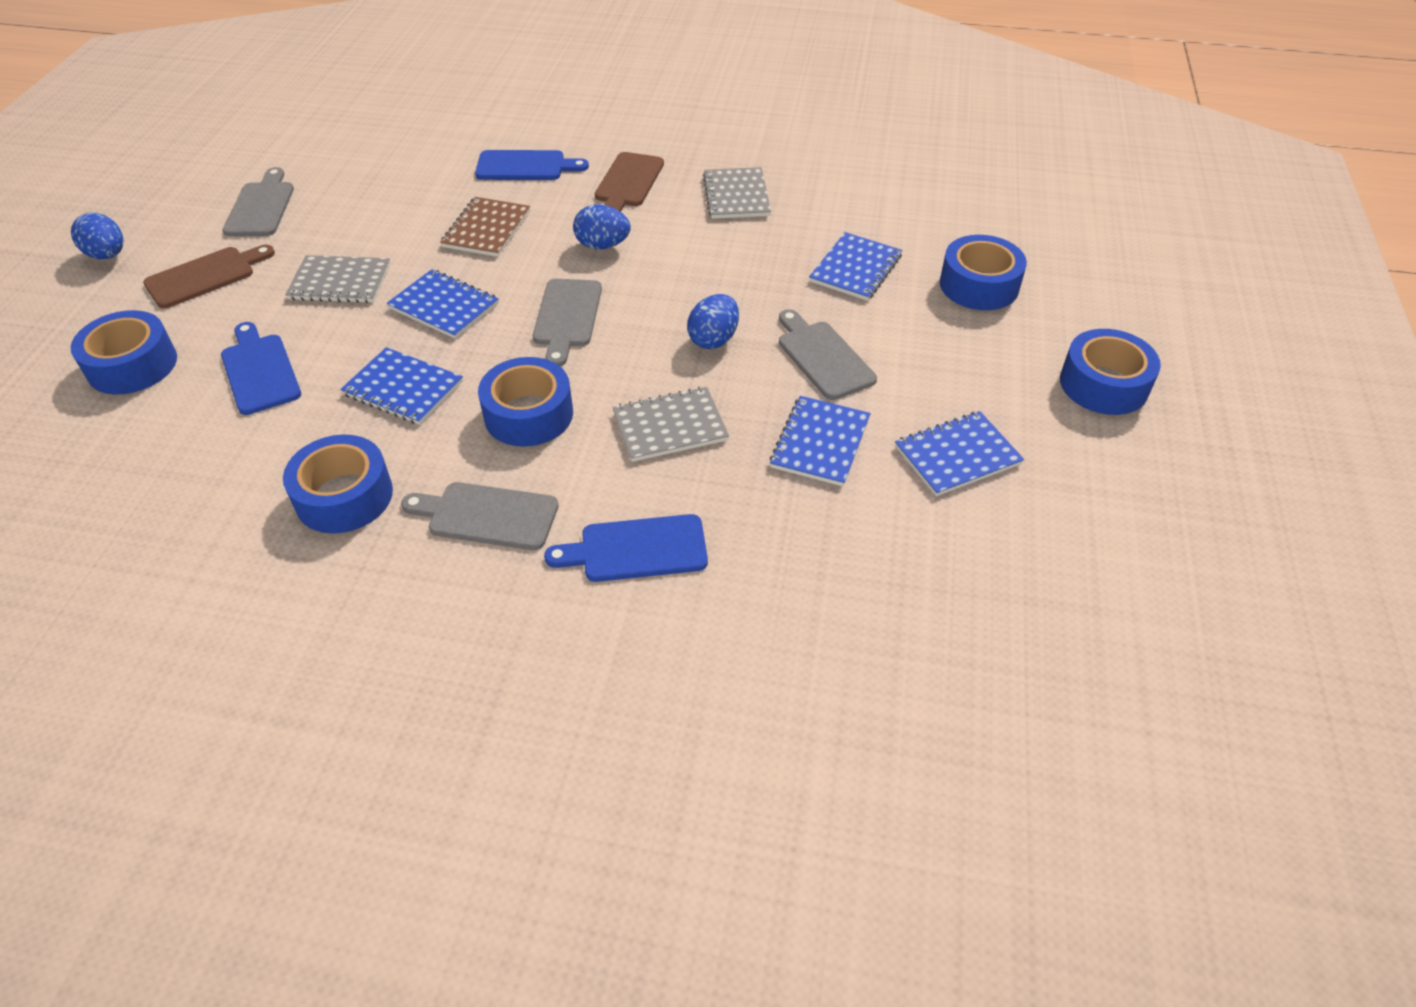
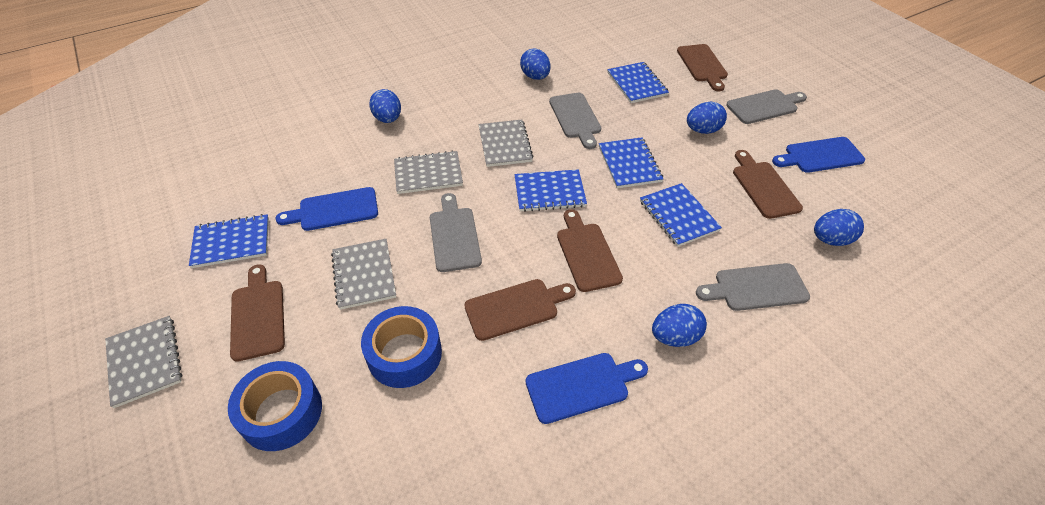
blue egg: [71,213,123,259] [573,205,631,249] [687,294,739,349] = 3 -> [369,89,401,123] [520,48,551,80] [652,304,707,347] [687,102,727,134] [814,209,864,246] = 5
blue tape: [70,310,177,395] [283,434,393,533] [478,357,573,447] [940,235,1027,310] [1060,329,1161,415] = 5 -> [228,361,322,451] [361,306,442,388] = 2
brown cutting board: [143,245,275,309] [595,152,664,212] = 2 -> [230,264,285,362] [464,279,576,341] [557,209,623,292] [677,44,728,91] [733,150,803,219] = 5
brown notebook: [440,197,530,257] = 1 -> none = 0
grey notebook: [285,255,390,303] [612,387,729,462] [703,167,771,219] = 3 -> [105,316,182,408] [331,239,396,310] [394,151,463,194] [478,120,534,167] = 4

